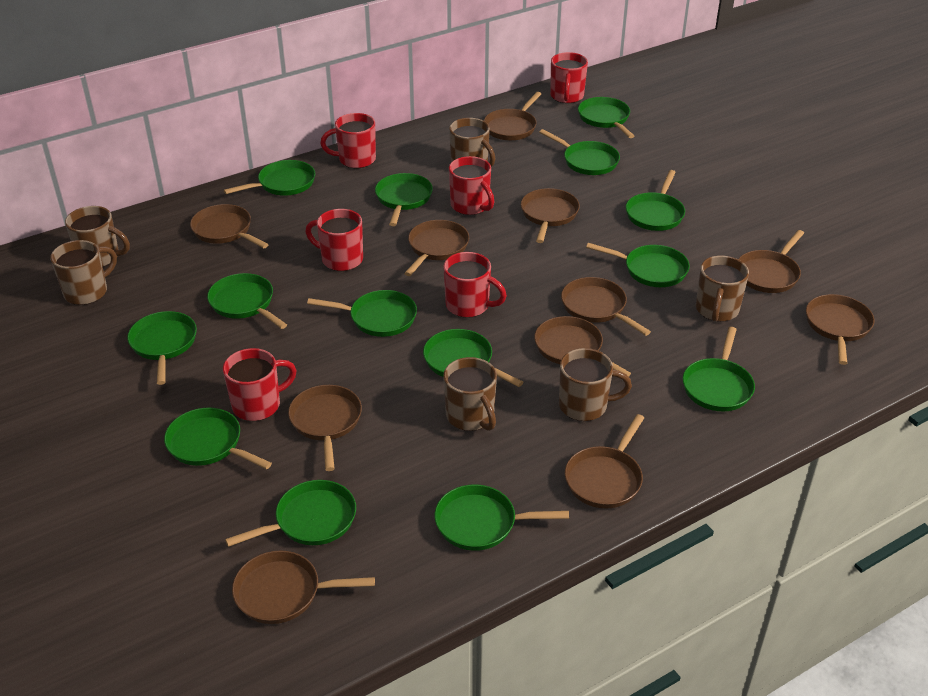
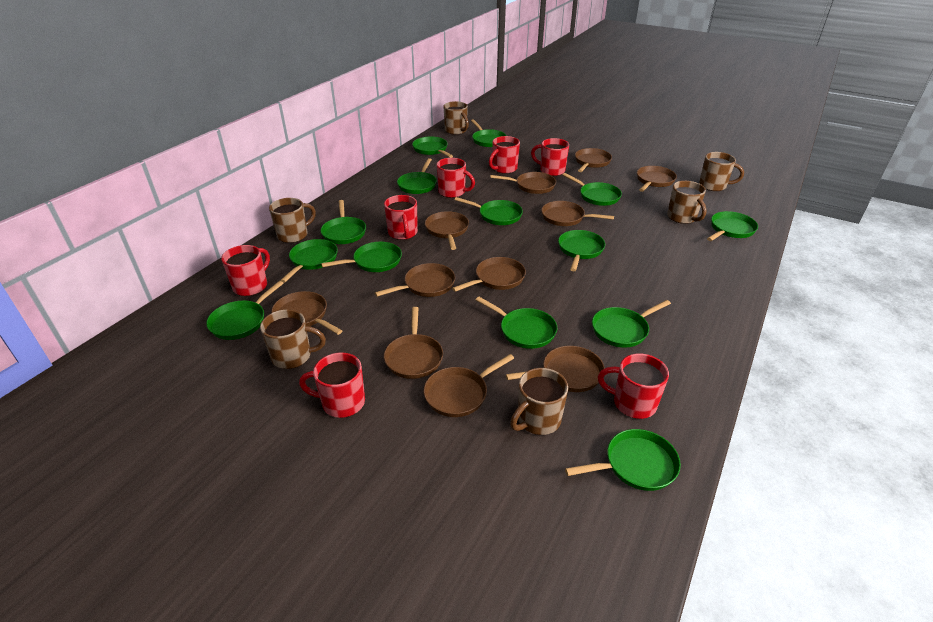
red mug: [223,348,297,421] [305,209,363,271] [320,113,376,168] [443,252,507,318] [449,156,494,215] [550,52,588,103] = 6 -> [221,245,270,296] [299,352,365,418] [384,195,418,240] [437,158,475,198] [489,136,520,174] [531,138,569,176] [598,353,669,419] = 7

